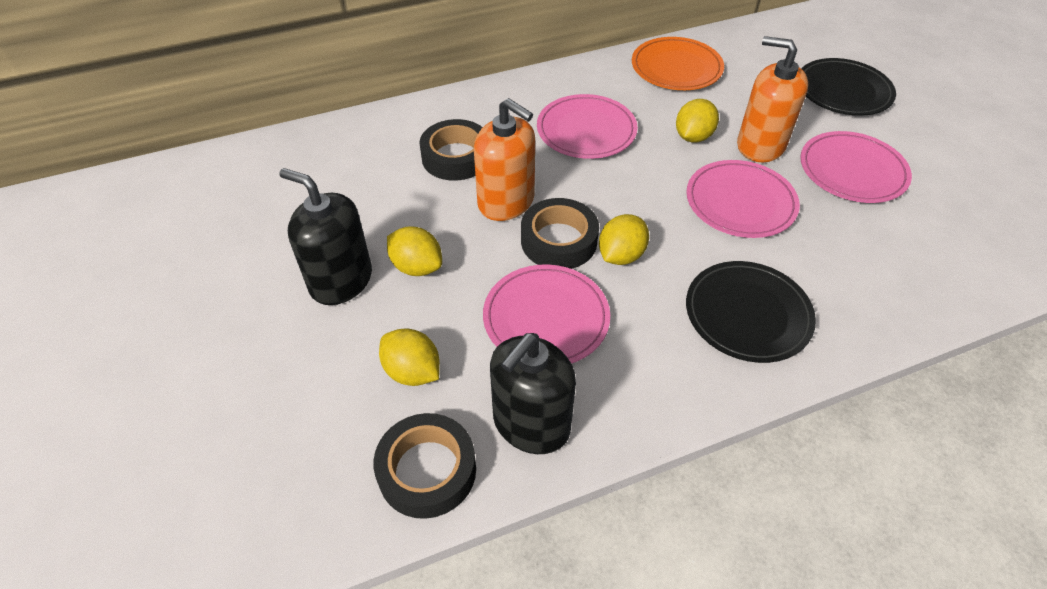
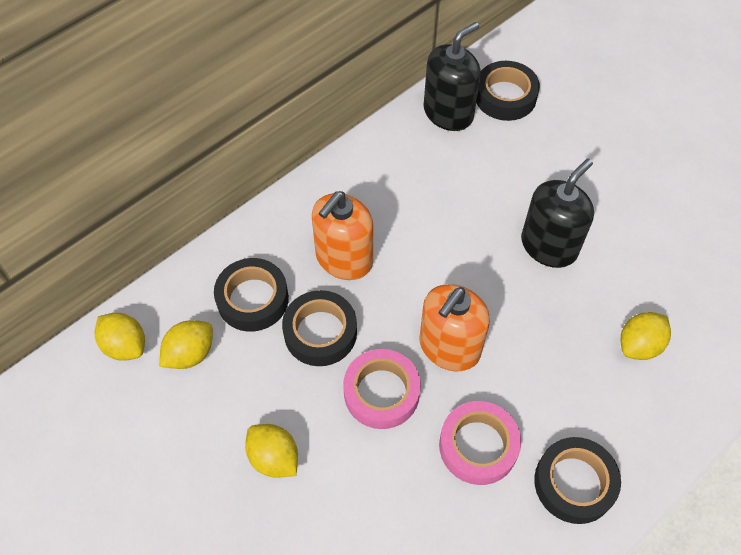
black plate: [686,261,816,363] [801,58,896,116] = 2 -> none = 0
black tape: [373,413,476,519] [419,119,483,181] [521,198,599,269] = 3 -> [214,258,289,332] [282,290,357,366] [476,61,540,121] [534,437,621,524] = 4
orange plate: [632,37,724,90] = 1 -> none = 0
pink plate: [483,264,610,363] [537,94,638,159] [686,160,800,238] [800,131,912,203] = 4 -> none = 0
pink tape: none = 0 -> [343,349,421,429] [439,401,521,485] = 2

